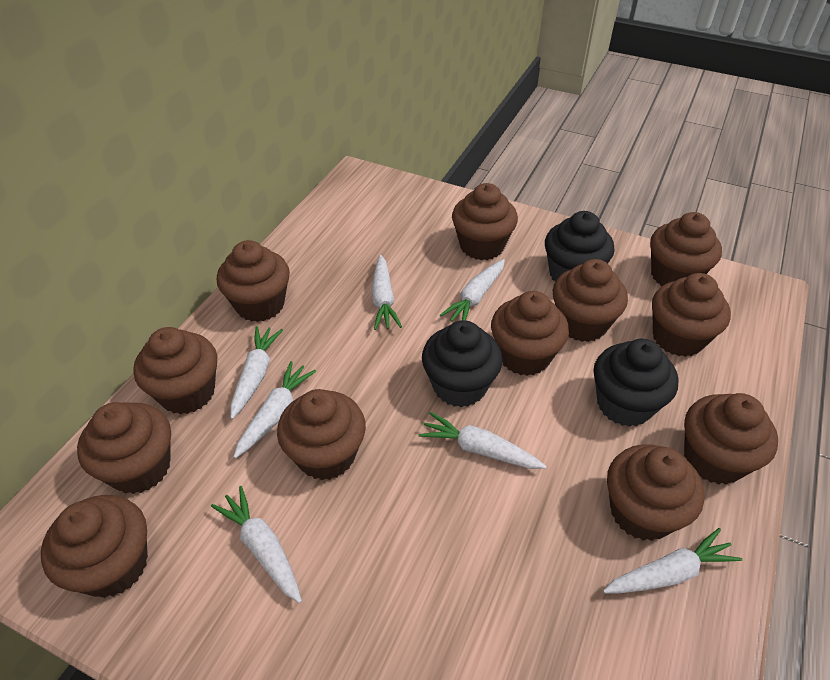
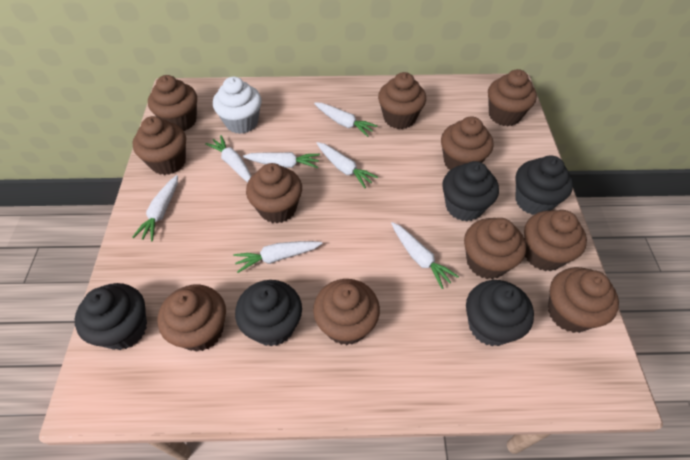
black cupcake: [422,320,503,407] [545,211,615,282] [593,339,678,427] = 3 -> [75,283,147,350] [235,280,302,346] [442,161,499,221] [466,280,534,346] [515,156,573,215] = 5
brown cupcake: [41,495,148,598] [77,402,171,494] [133,327,217,414] [217,240,290,322] [277,389,366,480] [452,183,518,260] [491,291,569,376] [553,259,628,342] [607,444,705,541] [650,212,722,286] [652,273,731,357] [684,393,778,485] = 12 -> [133,116,186,175] [148,75,197,131] [158,285,226,352] [246,163,302,223] [313,279,380,345] [378,72,426,129] [441,116,494,170] [464,218,526,279] [488,69,537,126] [524,210,587,271] [548,267,619,333] = 11
white cupcake: none = 0 -> [213,77,262,134] = 1

